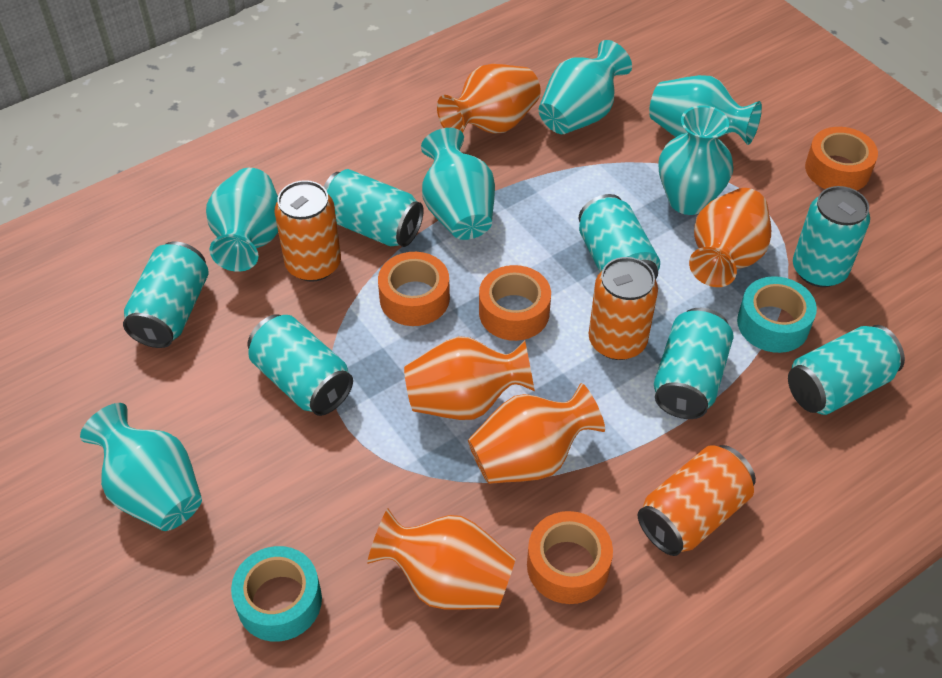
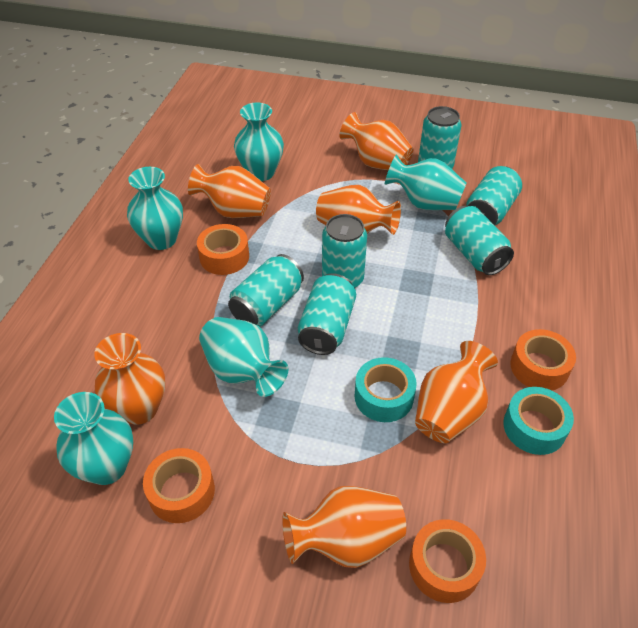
orange can: [275,180,341,282] [589,257,658,360] [638,445,756,556] = 3 -> none = 0
orange vase: [367,509,516,610] [404,336,535,420] [437,64,541,134] [468,383,605,484] [689,188,771,287] = 5 -> [94,333,165,425] [188,164,271,218] [282,486,406,568] [316,185,401,235] [339,112,413,170] [415,341,498,443] = 6
turquoise can: [123,242,209,348] [248,314,353,416] [324,169,424,247] [578,194,660,280] [654,308,734,419] [788,325,905,415] [793,186,870,287] = 7 -> [228,254,304,326] [298,273,356,355] [322,214,367,288] [418,106,461,169] [445,206,514,275] [466,166,522,225] = 6
turquoise vase: [80,403,202,531] [206,168,278,272] [421,128,495,240] [539,40,632,134] [649,75,762,145] [658,106,734,215] = 6 -> [54,392,133,485] [127,167,183,250] [199,317,288,397] [234,102,284,181] [385,154,467,210] = 5

